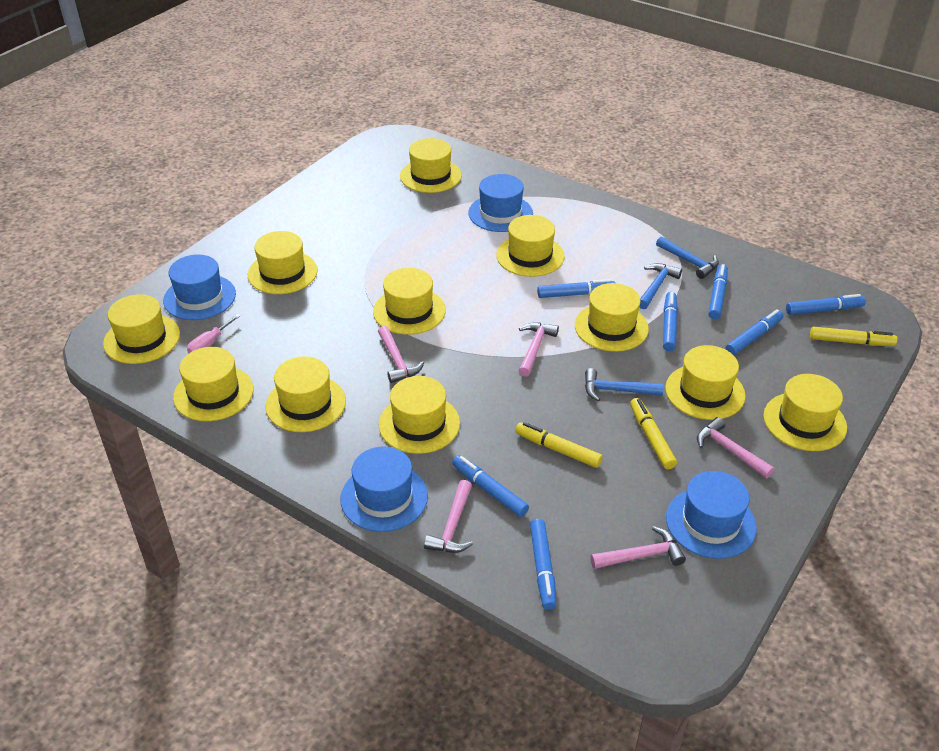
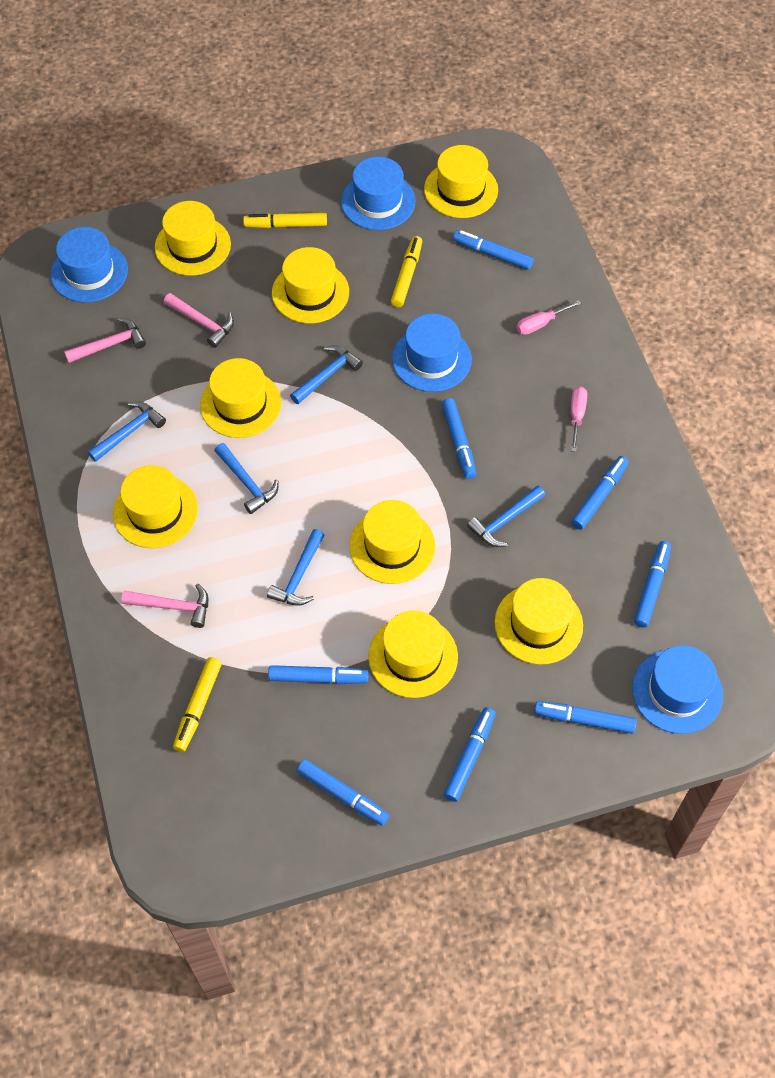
blue hammer: [585,368,663,402] [639,263,682,309] [656,237,719,279] = 3 -> [88,401,166,462] [214,443,278,514] [267,529,325,606] [290,346,363,404] [467,485,545,547] = 5
blue marker: [452,455,529,517] [530,519,557,610] [537,279,615,298] [663,292,678,351] [709,264,728,319] [726,309,784,355] [786,294,866,315] = 7 -> [268,665,369,684] [297,759,389,826] [441,398,477,479] [443,707,496,802] [453,230,533,270] [534,701,637,734] [571,456,629,530] [634,541,671,628] = 8
pink hammer: [378,326,424,383] [424,480,473,553] [519,322,559,377] [590,526,686,569] [697,417,774,478] = 5 -> [64,318,146,363] [121,584,208,628] [164,293,234,348] = 3
pink screwdriver: [187,314,241,353] = 1 -> [516,300,581,335] [571,386,587,452] = 2
yellow hat: [103,294,180,364] [173,347,254,421] [248,231,318,294] [265,357,346,432] [373,268,446,335] [379,376,460,454] [400,138,462,193] [496,215,564,277] [575,283,649,352] [665,345,746,420] [764,374,847,451] = 11 -> [113,465,198,548] [155,201,231,276] [200,358,281,438] [272,247,349,323] [349,500,435,584] [368,610,458,698] [424,145,498,218] [495,578,583,665] = 8

